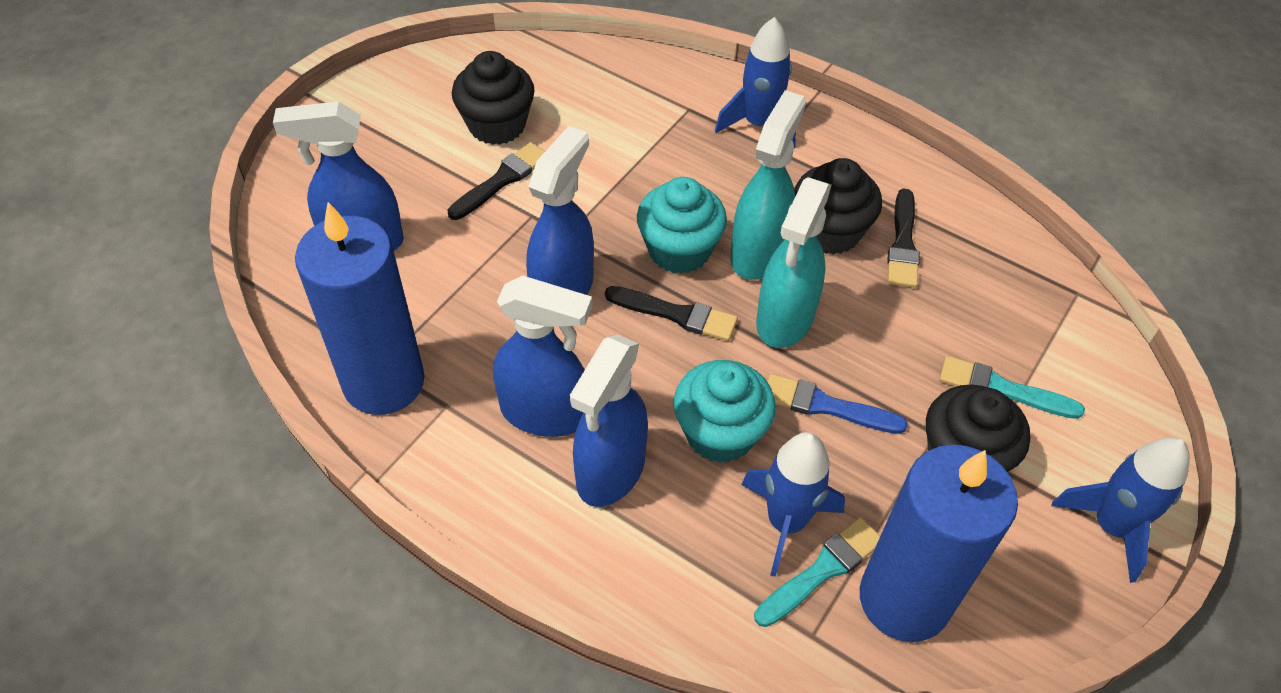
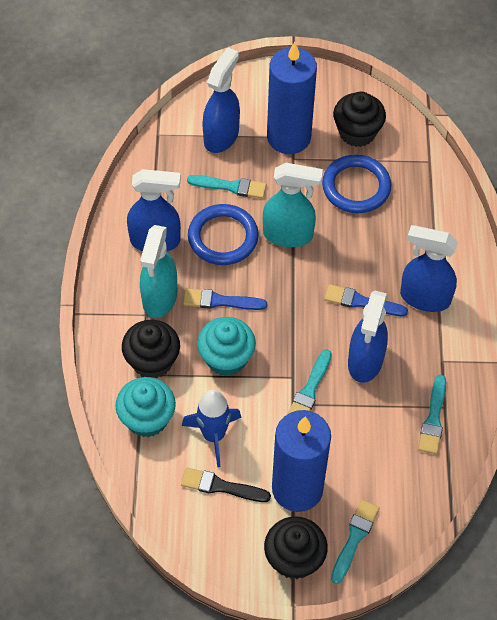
black brush: [448,142,545,220] [605,286,738,341] [887,188,920,288] = 3 -> [181,467,271,502] = 1
blue brush: [768,374,908,434] = 1 -> [183,288,267,310] [324,284,408,316] = 2
blue ring: none = 0 -> [188,204,259,265] [322,155,391,213] = 2
blue rocket: [715,17,796,148] [741,432,845,577] [1051,437,1190,583] = 3 -> [182,390,242,467] = 1
turquoise brush: [754,517,880,627] [939,356,1085,419] = 2 -> [187,175,266,199] [287,349,332,414] [331,499,380,584] [418,375,446,454] = 4

